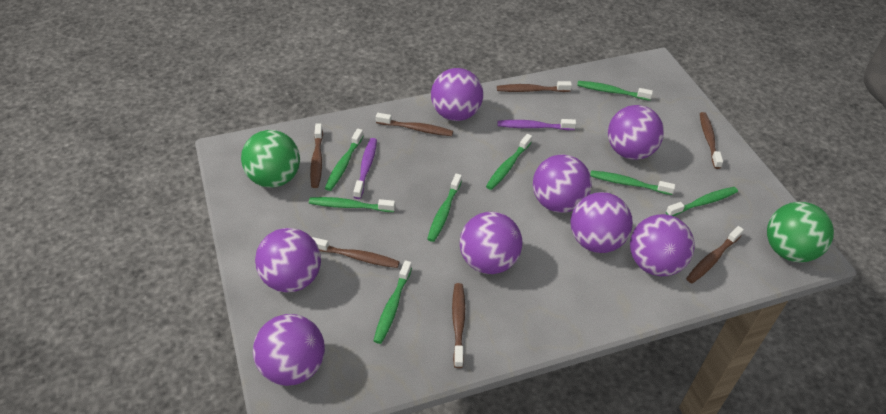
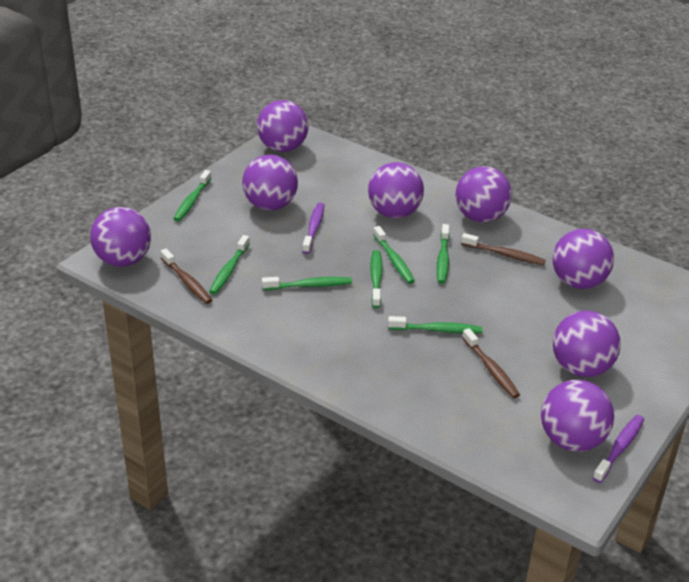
brown toothbrush: [310,123,323,188] [312,237,400,268] [376,113,453,136] [452,283,465,368] [497,81,572,92] [686,226,744,283] [700,112,723,169] = 7 -> [160,249,212,304] [461,233,546,265] [462,328,520,398] = 3
green ball: [241,130,300,187] [767,202,834,263] = 2 -> none = 0
green toothbrush: [309,197,395,212] [325,129,363,191] [374,261,412,344] [427,174,462,242] [486,134,532,190] [577,81,653,101] [590,170,675,195] [666,187,738,216] = 8 -> [174,170,211,221] [209,235,250,294] [262,277,352,290] [370,250,383,308] [373,226,415,284] [388,316,482,333] [437,224,449,284] = 7

